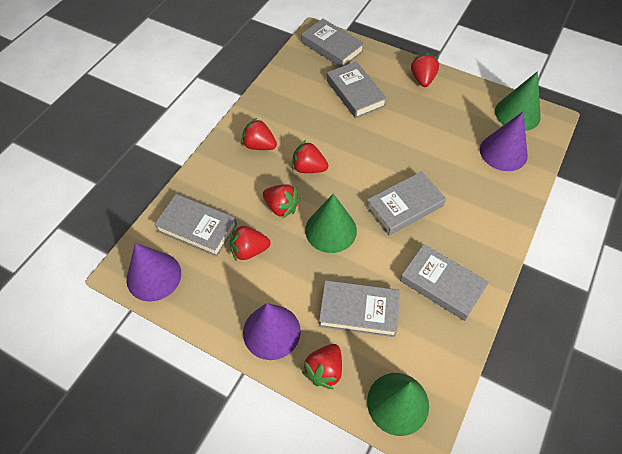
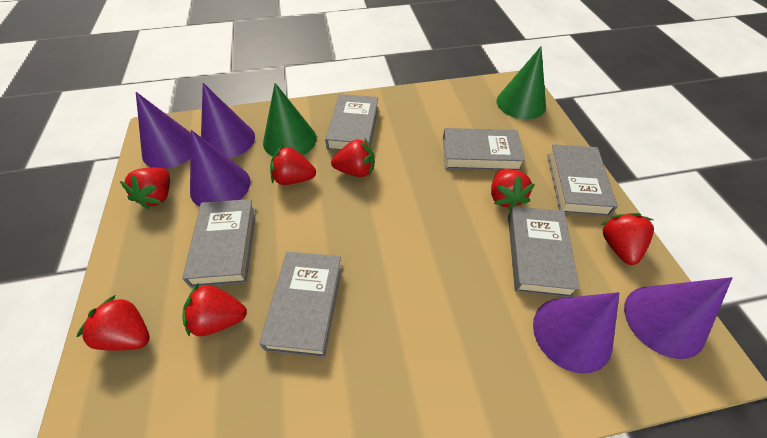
green cone: [305,194,357,253] [367,373,429,436] [495,71,541,131] = 3 -> [263,83,317,156] [497,46,546,119] = 2
purple cone: [126,243,181,302] [243,303,301,360] [480,112,528,171] = 3 -> [136,92,191,169] [190,130,250,207] [201,83,255,159] [533,292,619,374] [624,277,732,359] = 5
red strawberry: [230,224,271,260] [241,118,277,150] [263,184,300,218] [292,140,328,173] [302,344,342,389] [411,53,439,87] = 6 -> [77,295,150,351] [120,167,170,209] [182,282,247,337] [270,145,316,185] [331,139,375,177] [491,169,535,211] [601,213,654,265] = 7

